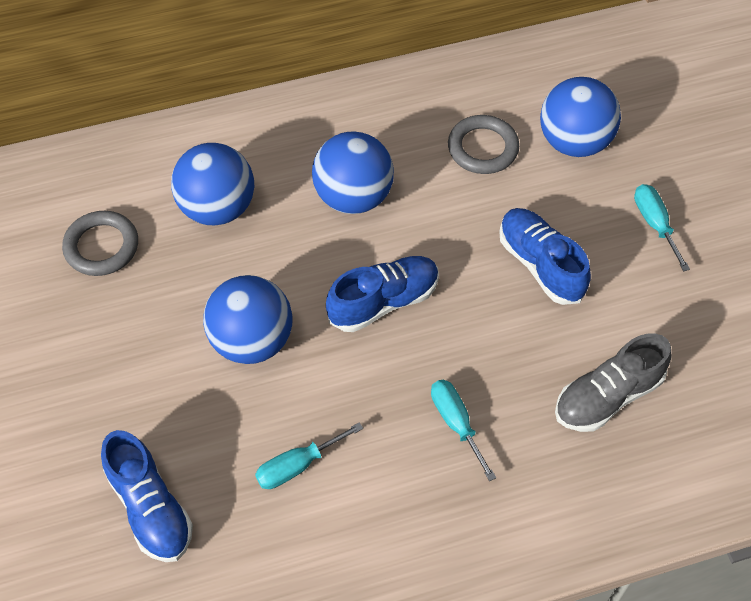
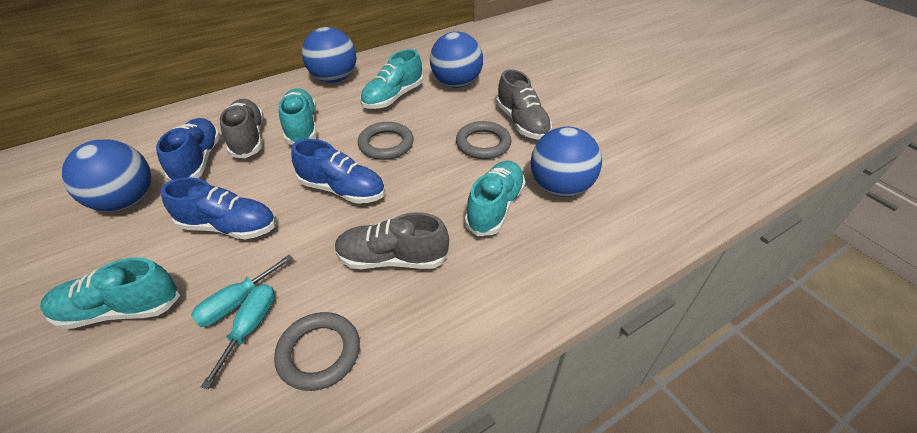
grey ring: [62,211,138,276] [448,115,519,174] = 2 -> [274,312,360,391] [358,122,414,160] [456,121,511,159] = 3
grey shoe: [555,333,672,432] = 1 -> [219,99,263,158] [334,212,449,269] [496,69,552,139] = 3
turquoise screwdriver: [255,422,363,489] [431,380,496,481] [634,184,690,272] = 3 -> [191,255,293,327] [201,284,275,389] = 2
turquoise shoe: none = 0 -> [40,257,180,329] [279,88,317,145] [360,49,423,109] [465,160,525,236] = 4

